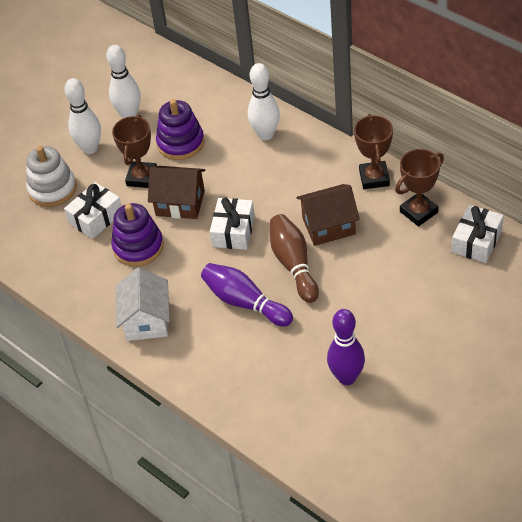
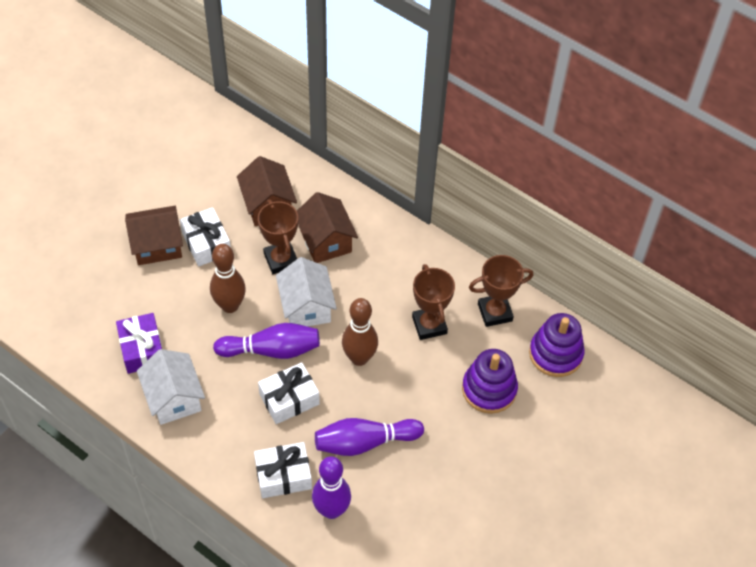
brown bowling pin: [270,214,319,303] = 1 -> [210,244,246,313] [342,298,378,366] = 2
brown house: [148,166,205,219] [297,184,360,246] = 2 -> [125,206,183,265] [237,156,297,226] [297,192,358,263] = 3
purple bowling pin: [201,263,293,326] [327,309,365,385] = 2 -> [213,323,320,359] [312,456,351,519] [315,418,424,456] = 3
purple gift: none = 0 -> [116,313,162,374] = 1
white bowling pin: [65,78,101,154] [106,45,141,118] [248,63,280,140] = 3 -> none = 0
white house: [116,268,170,341] = 1 -> [137,349,205,425] [276,257,337,327] = 2
white stacking toy: [26,146,77,207] = 1 -> none = 0

